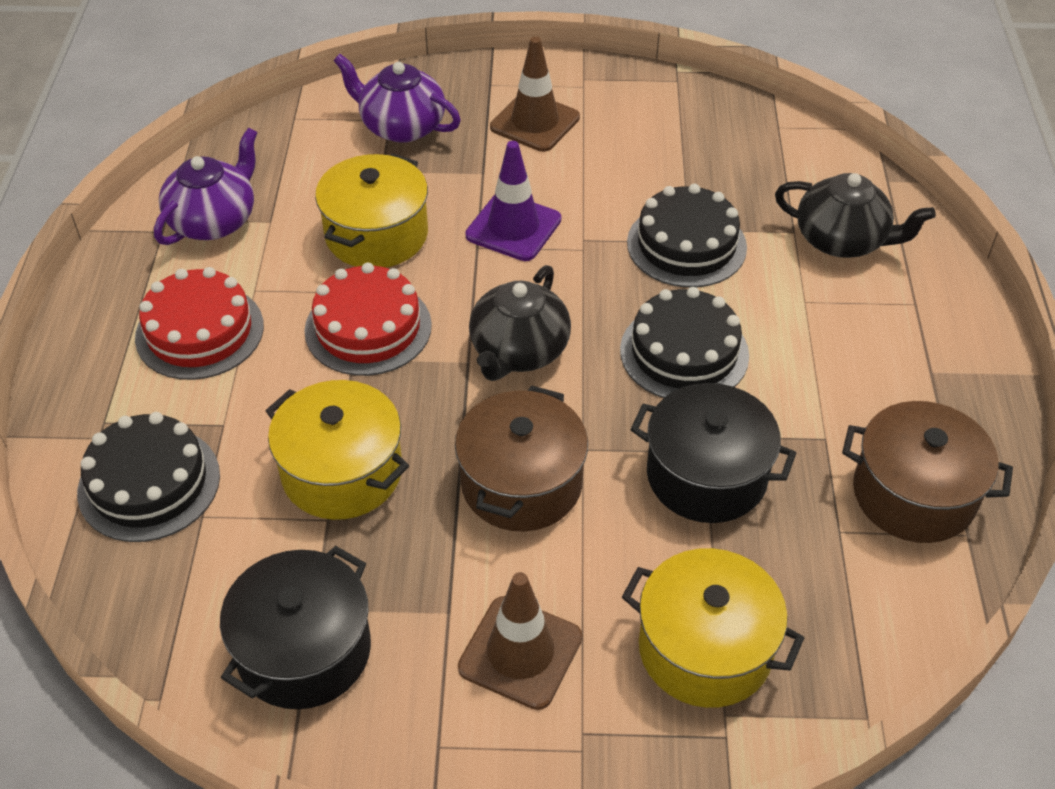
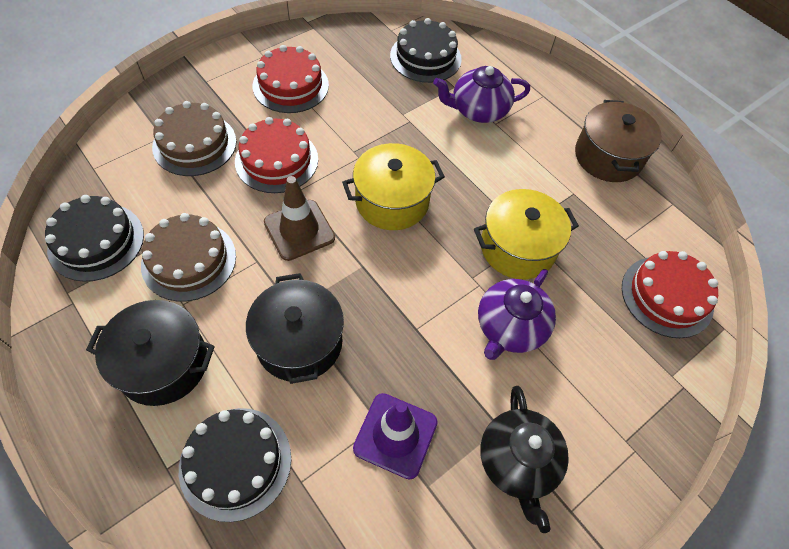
black teapot: [469,265,571,381] [775,173,936,258] = 2 -> [480,386,569,533] = 1
brown cake: none = 0 -> [141,213,236,301] [152,101,237,176] = 2
brown pot: [455,385,588,531] [842,401,1013,543] = 2 -> [575,100,662,182] = 1
brown traffic cone: [458,572,582,710] [490,37,580,152] = 2 -> [264,176,335,261] = 1
red cake: [135,267,264,380] [304,263,432,376] = 2 -> [235,117,318,193] [253,45,329,113] [622,251,718,338] = 3
yellow pot: [266,380,409,520] [315,154,428,268] [622,548,804,708] = 3 -> [342,143,445,230] [474,189,579,279] = 2

